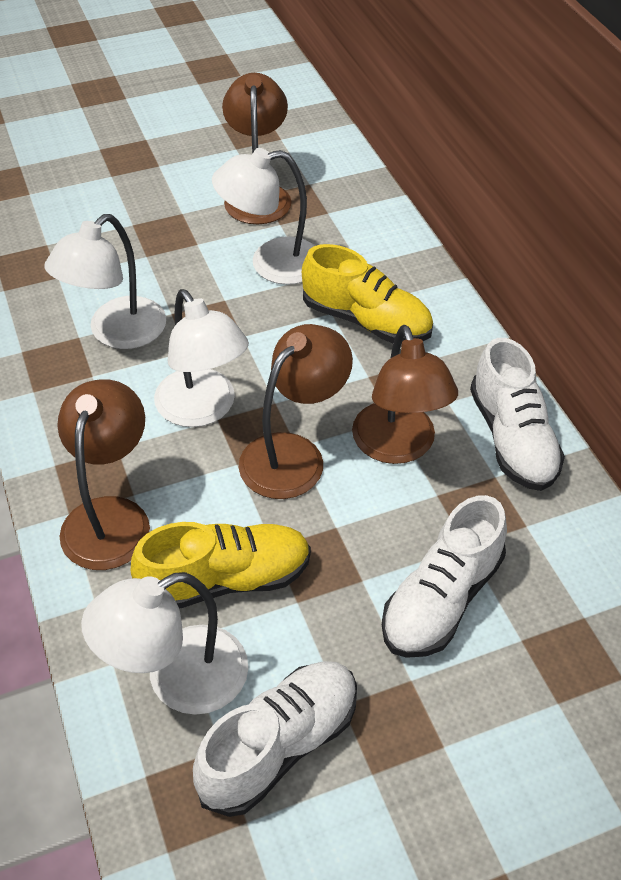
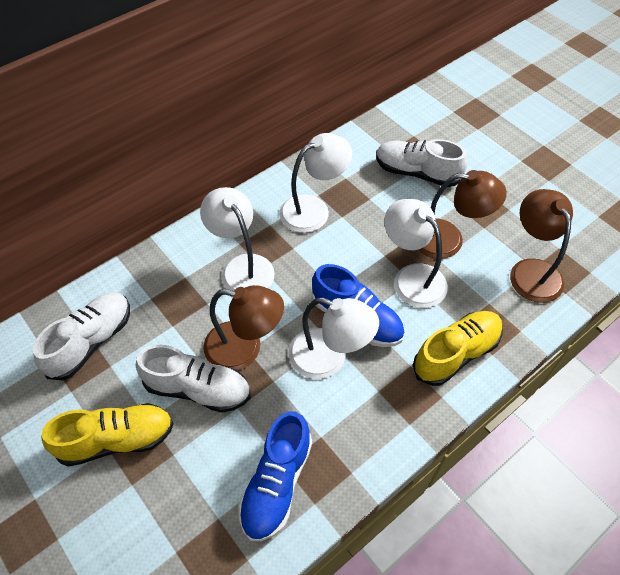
blue shoe: none = 0 -> [238,411,312,541] [312,264,405,347] = 2
brown lamp: [57,379,150,570] [222,73,291,224] [239,324,353,499] [352,325,458,464] = 4 -> [203,285,284,370] [418,170,507,259] [510,189,573,303] = 3

